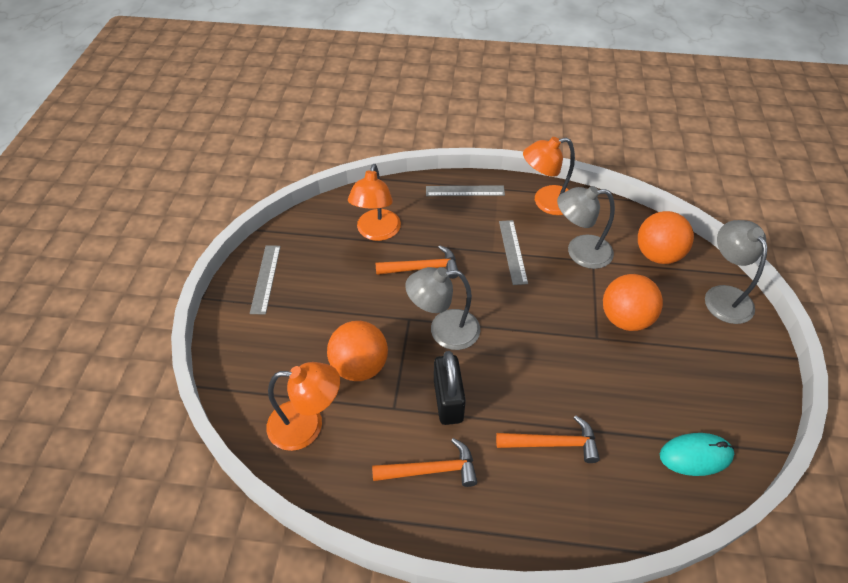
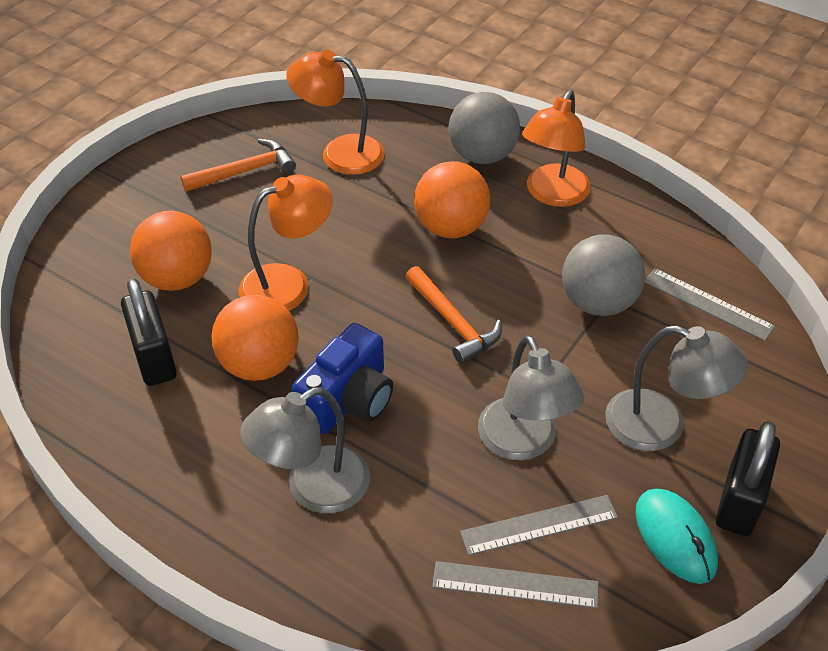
black padlock: [434,351,466,425] = 1 -> [121,278,177,386] [716,421,780,536] = 2
blue camera: none = 0 -> [292,323,393,434] = 1
grey ball: none = 0 -> [449,92,520,164] [562,234,645,316] = 2
orange hammer: [372,438,477,487] [375,245,458,279] [496,415,600,463] = 3 -> [181,139,296,192] [405,266,502,364] = 2

